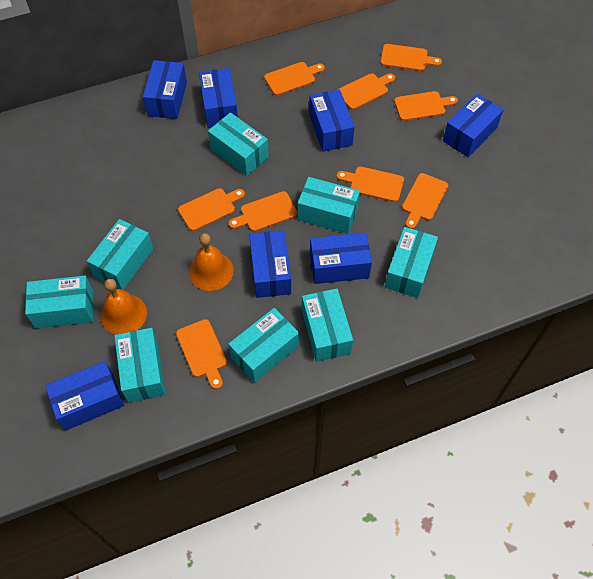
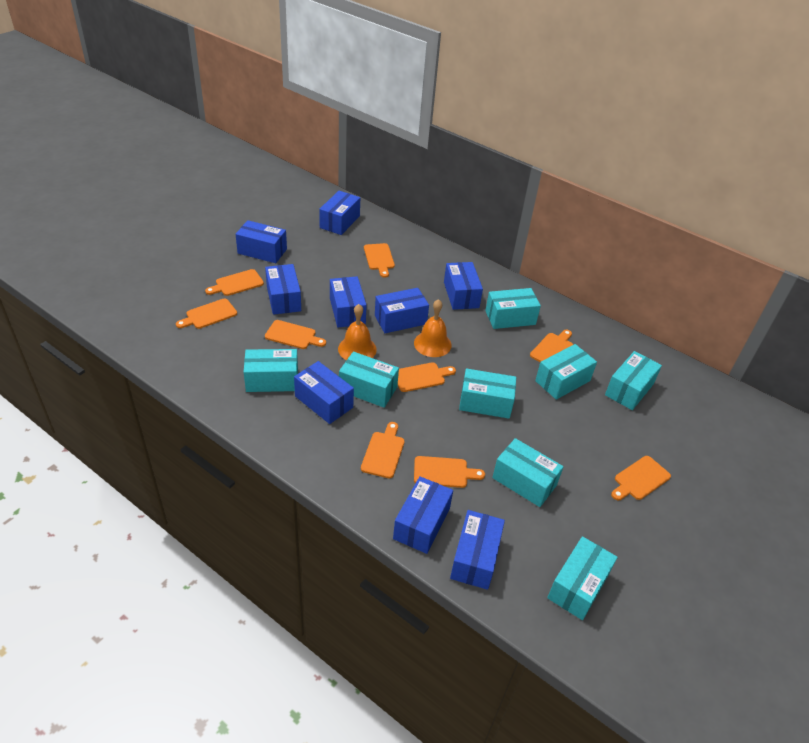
blue box: [45,361,124,430] [143,60,187,119] [199,68,238,128] [249,230,291,298] [309,89,355,152] [310,233,372,284] [443,94,503,157] = 7 -> [236,220,287,263] [265,264,301,315] [294,361,354,424] [319,191,360,235] [330,276,367,327] [375,288,429,333] [393,476,453,554] [444,262,483,310] [450,510,505,590] = 9

